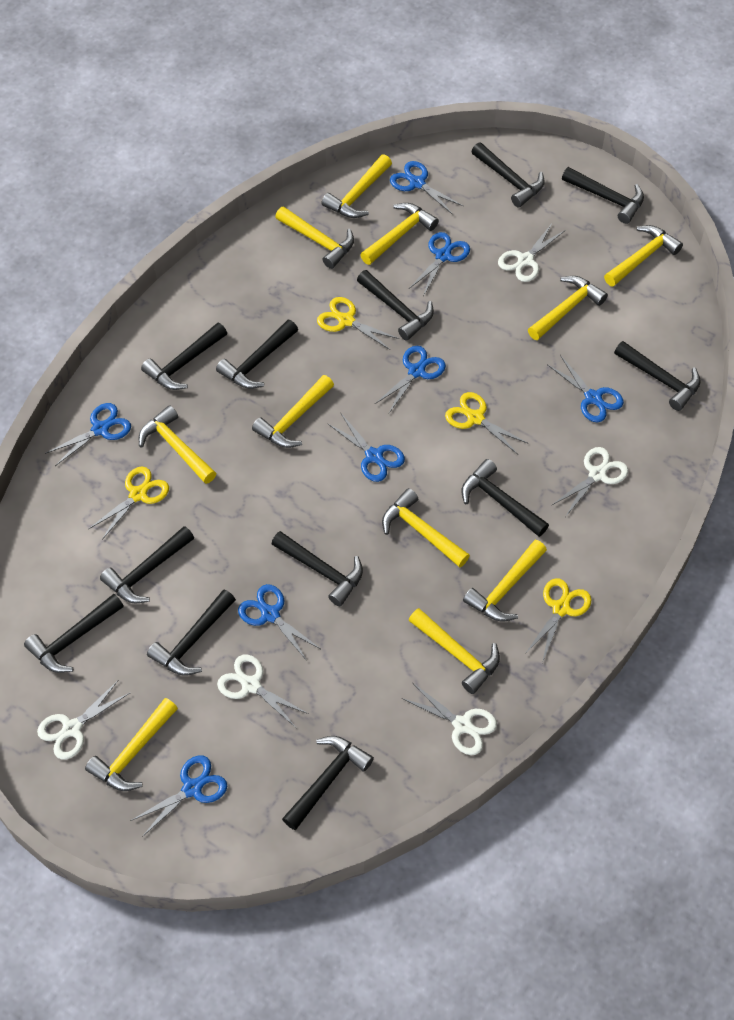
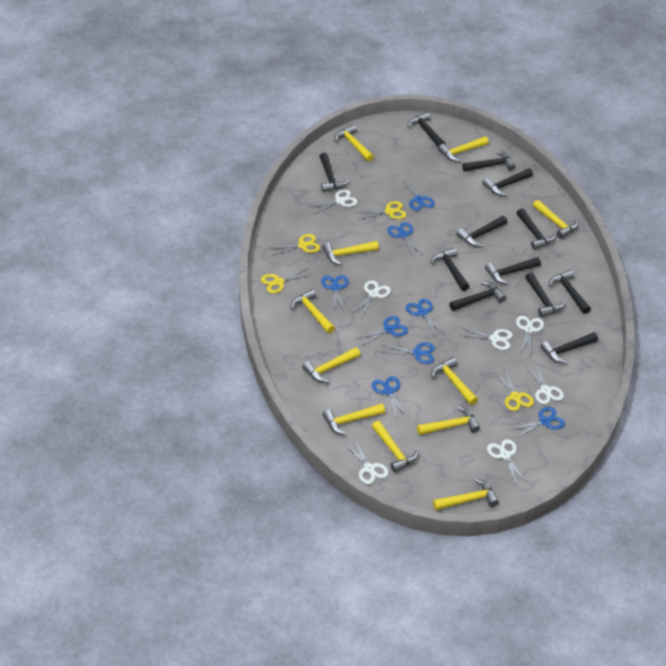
white scissors: [37,681,130,760] [217,654,309,728] [401,683,497,755] [498,223,566,282] [551,447,628,517] = 5 -> [308,190,357,214] [346,439,389,484] [353,280,391,317] [458,327,513,350] [487,439,527,486] [516,316,544,355] [525,362,564,404] = 7

